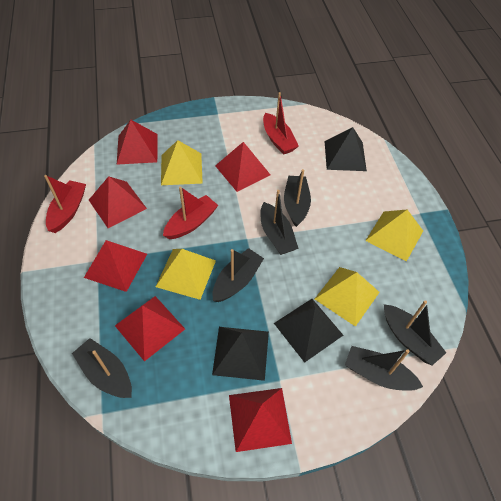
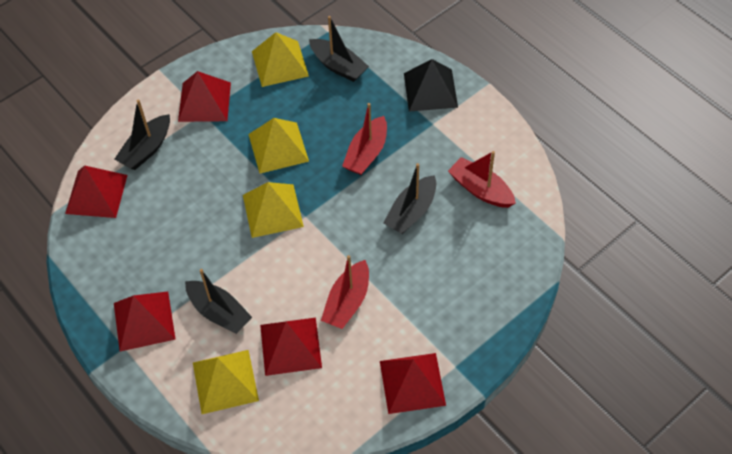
black boat: [72,338,132,398] [212,248,264,302] [261,190,299,255] [284,169,311,227] [345,346,423,391] [384,300,446,365] = 6 -> [115,100,170,170] [185,269,252,334] [309,16,369,82] [383,163,436,234] = 4
black pyramid: [212,327,269,381] [274,299,343,363] [325,127,367,171] = 3 -> [404,59,458,112] = 1
red pyramid: [84,240,147,292] [89,176,147,228] [115,296,185,361] [117,120,158,165] [215,142,270,192] [229,388,292,452] = 6 -> [65,165,127,218] [114,291,176,352] [178,71,231,122] [260,318,322,376] [380,353,446,414] = 5

